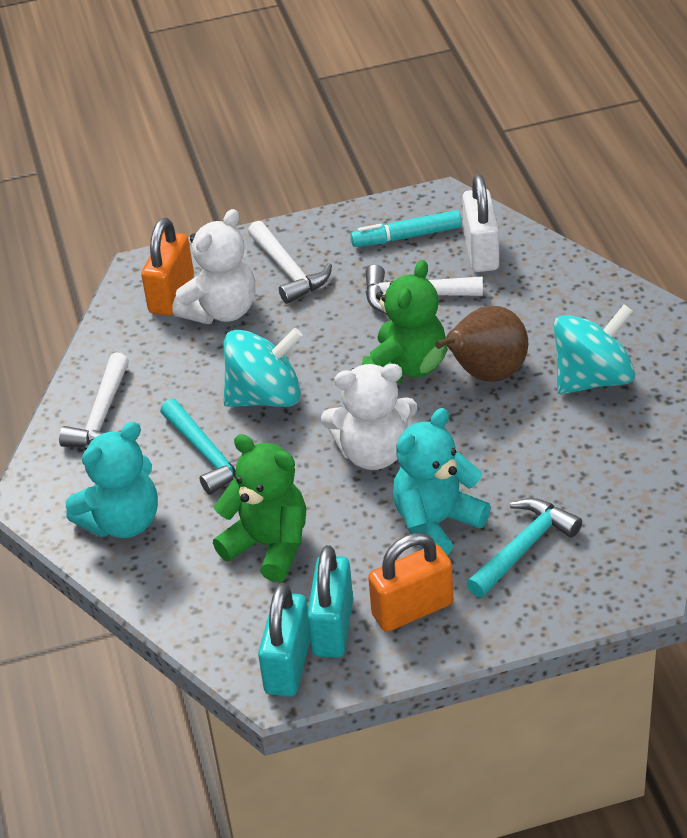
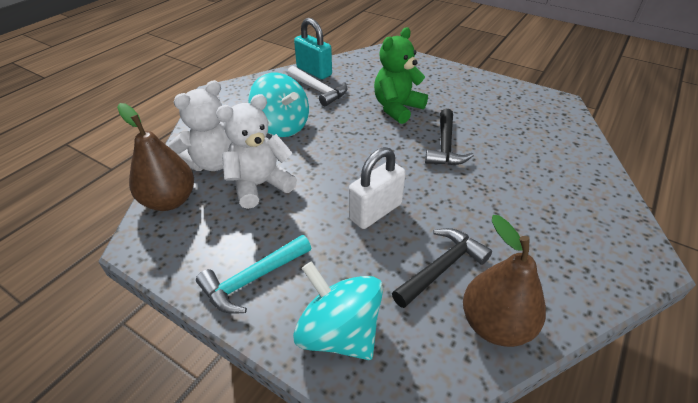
black hammer: none = 0 -> [392,228,492,308] [425,109,474,165] = 2
brown pear: [420,306,528,382] = 1 -> [117,103,194,211] [463,215,546,347] = 2
green teddy bear: [213,434,306,582] [362,260,446,383] = 2 -> [374,27,428,124] = 1
orange padlock: [141,218,194,316] [368,533,453,632] = 2 -> none = 0
turquoise hammer: [160,399,239,495] [466,498,582,598] = 2 -> [196,235,311,314] = 1
turquoise marker: [351,210,462,247] = 1 -> none = 0
turquoise padlock: [258,583,310,697] [307,545,353,658] = 2 -> [294,18,332,79] = 1
turquoise teddy bear: [66,422,158,538] [393,408,491,555] = 2 -> none = 0
white hammer: [59,352,129,447] [248,221,332,304] [366,265,483,315] = 3 -> [287,66,348,106] = 1

